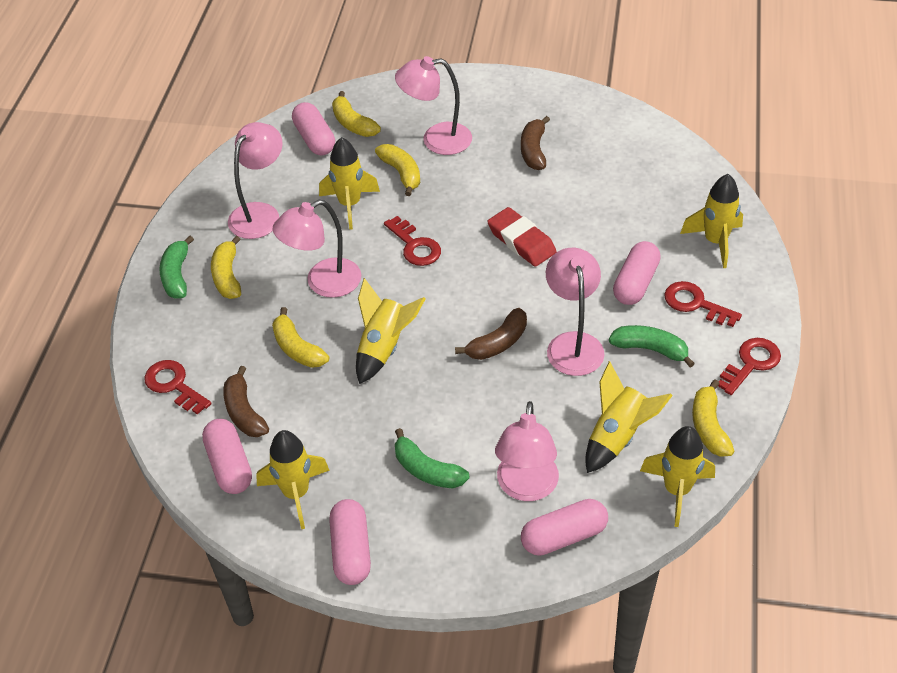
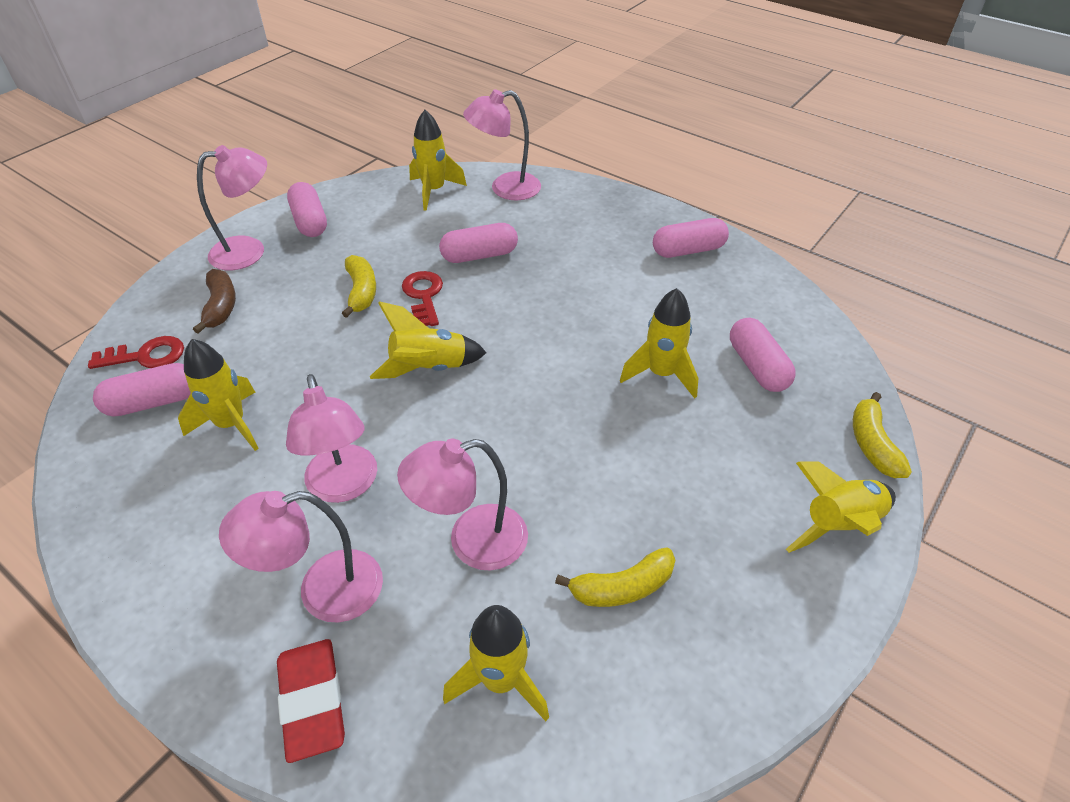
brown banana: [223,366,269,437] [455,308,527,360] [521,116,550,170] = 3 -> [193,269,236,334] = 1
green banana: [160,236,194,299] [395,428,469,488] [609,325,695,368] = 3 -> none = 0
red key: [144,360,212,415] [384,216,441,266] [664,281,742,327] [718,338,781,395] = 4 -> [88,336,184,369] [402,271,443,326] = 2
yellow banana: [211,236,241,299] [272,307,329,368] [332,91,381,137] [375,144,420,196] [692,379,735,457] = 5 -> [342,255,376,318] [555,547,676,607] [853,392,912,478] = 3

